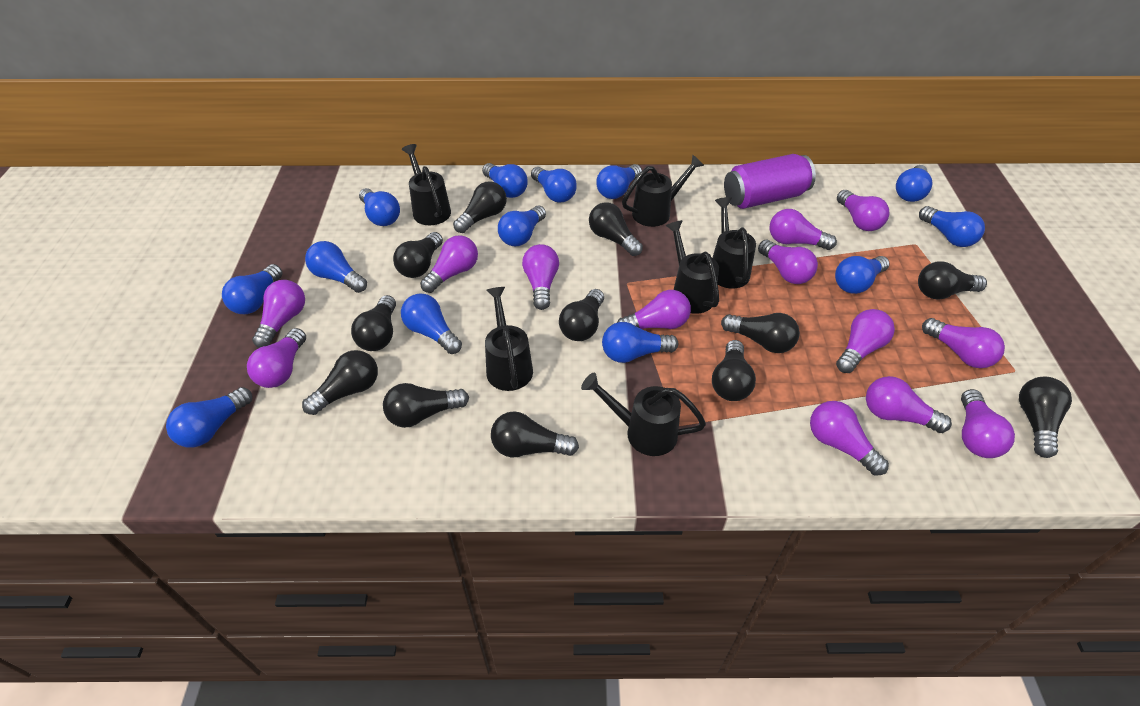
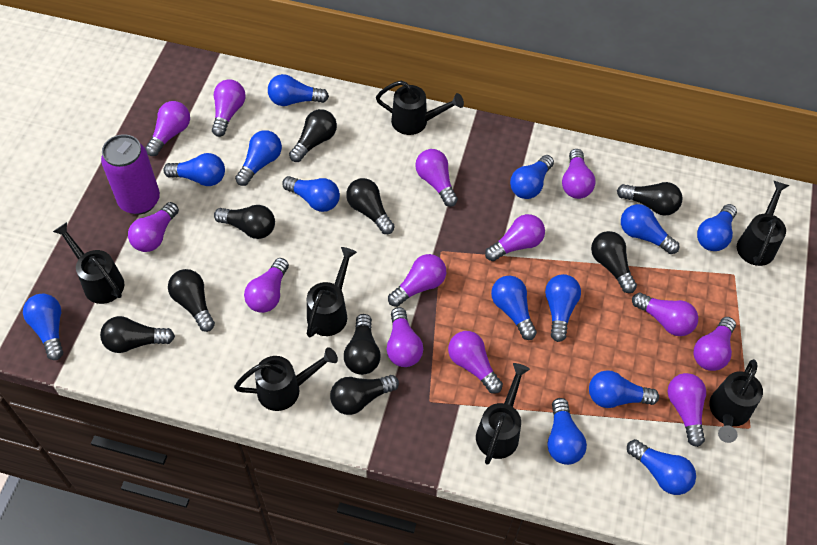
black light bulb: [302,350,378,415] [351,295,396,351] [383,383,469,428] [393,232,443,278] [453,181,507,233] [491,411,579,457] [559,289,604,341] [589,202,643,256] [712,340,756,401] [721,313,800,353] [918,261,987,299] [1019,377,1072,458] = 12 -> [100,316,175,353] [168,269,215,332] [214,205,275,239] [289,109,337,162] [330,375,399,415] [344,314,381,375] [346,178,395,234] [591,231,637,293] [617,182,683,216] = 9
black watering can: [402,144,451,225] [485,287,533,391] [581,372,706,456] [622,155,704,227] [666,220,719,314] [713,197,756,288] = 6 -> [53,222,124,304] [234,347,338,411] [307,247,357,337] [376,81,464,135] [476,363,530,465] [710,359,763,443] [737,181,789,266] = 7

